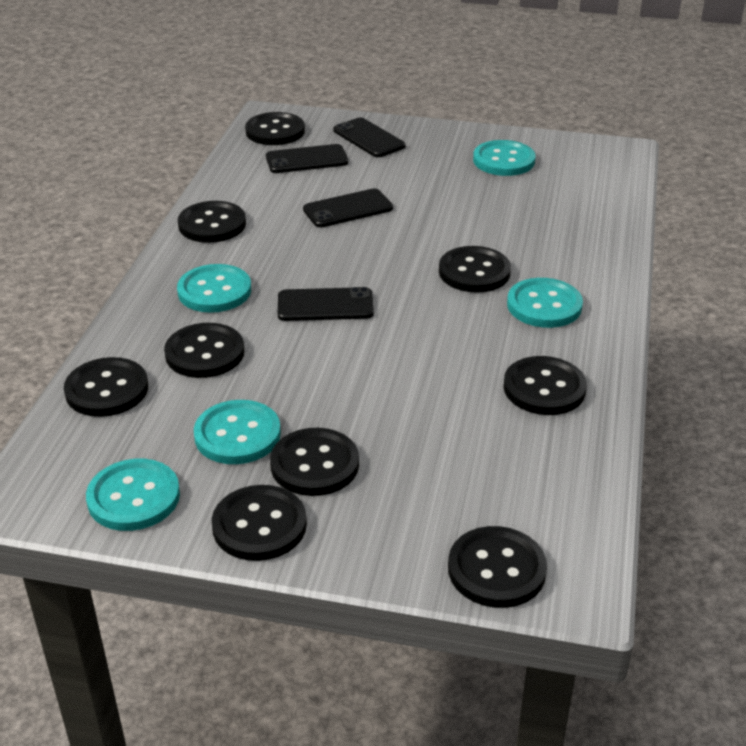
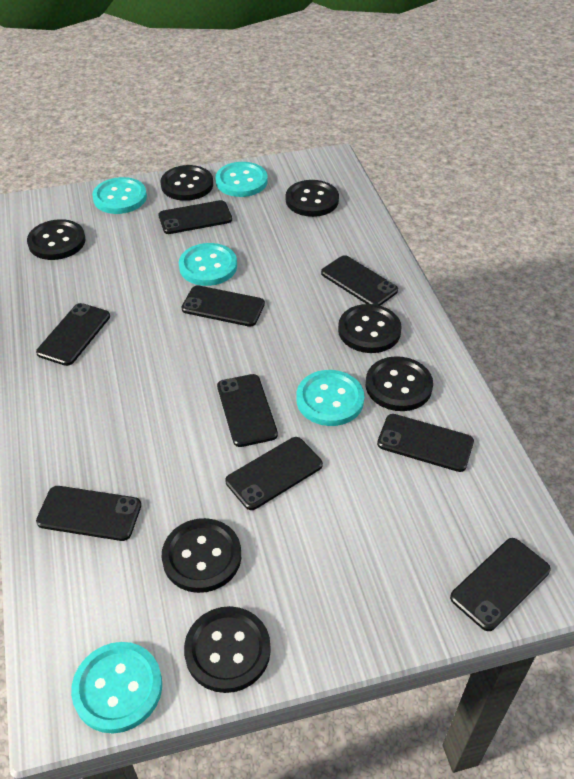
black button: [64,357,148,417] [164,323,244,378] [178,201,246,243] [212,485,307,561] [245,112,305,145] [270,428,359,496] [439,246,511,293] [448,526,547,608] [504,356,587,415] = 9 -> [27,219,85,260] [160,165,213,201] [162,518,241,593] [184,606,271,693] [286,180,339,217] [338,304,402,353] [366,356,433,411] = 7
black phone: [266,144,348,173] [278,287,374,321] [303,188,393,227] [333,117,406,157] = 4 -> [36,303,110,366] [36,486,141,541] [158,200,232,234] [181,285,265,327] [217,374,278,447] [226,437,323,510] [321,255,398,306] [377,414,474,472] [450,538,551,631] = 9

